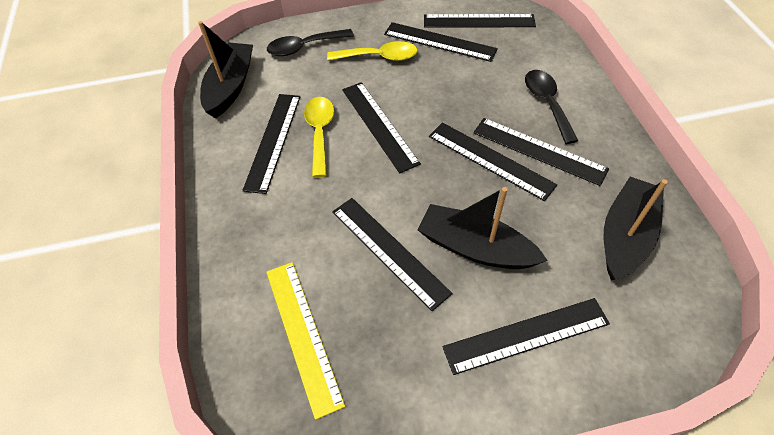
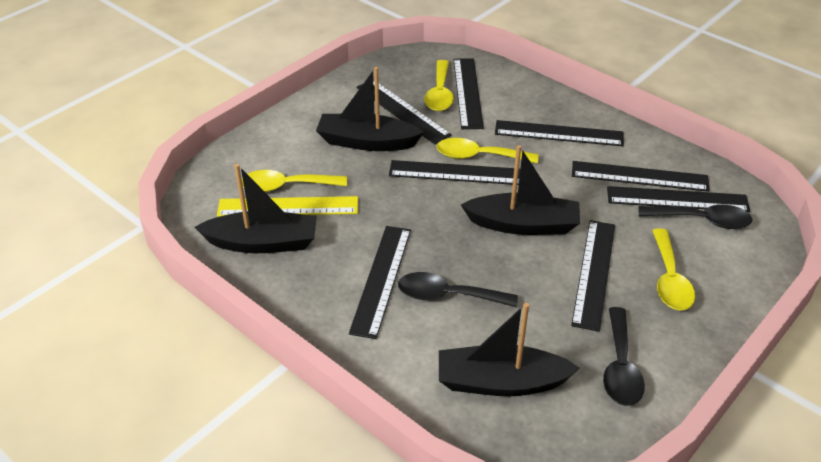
black boat: [198,21,253,119] [417,187,548,269] [604,177,668,280] = 3 -> [195,164,317,253] [316,67,424,151] [439,303,580,396] [461,145,580,235] = 4
black spoon: [267,29,354,56] [525,70,578,144] = 2 -> [398,272,518,307] [603,307,645,406] [639,204,753,229] = 3
yellow spoon: [304,97,334,177] [327,41,418,61] = 2 -> [242,170,347,192] [424,60,454,111] [437,138,538,163] [652,228,695,311] = 4

